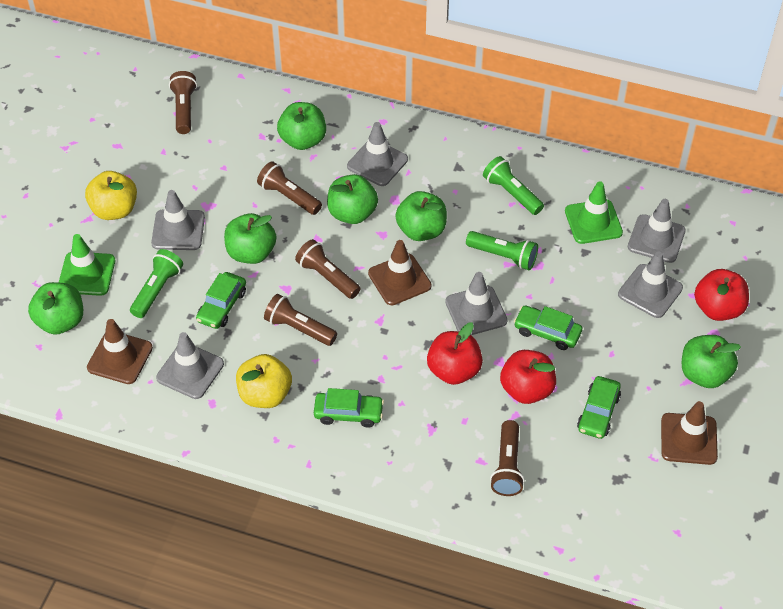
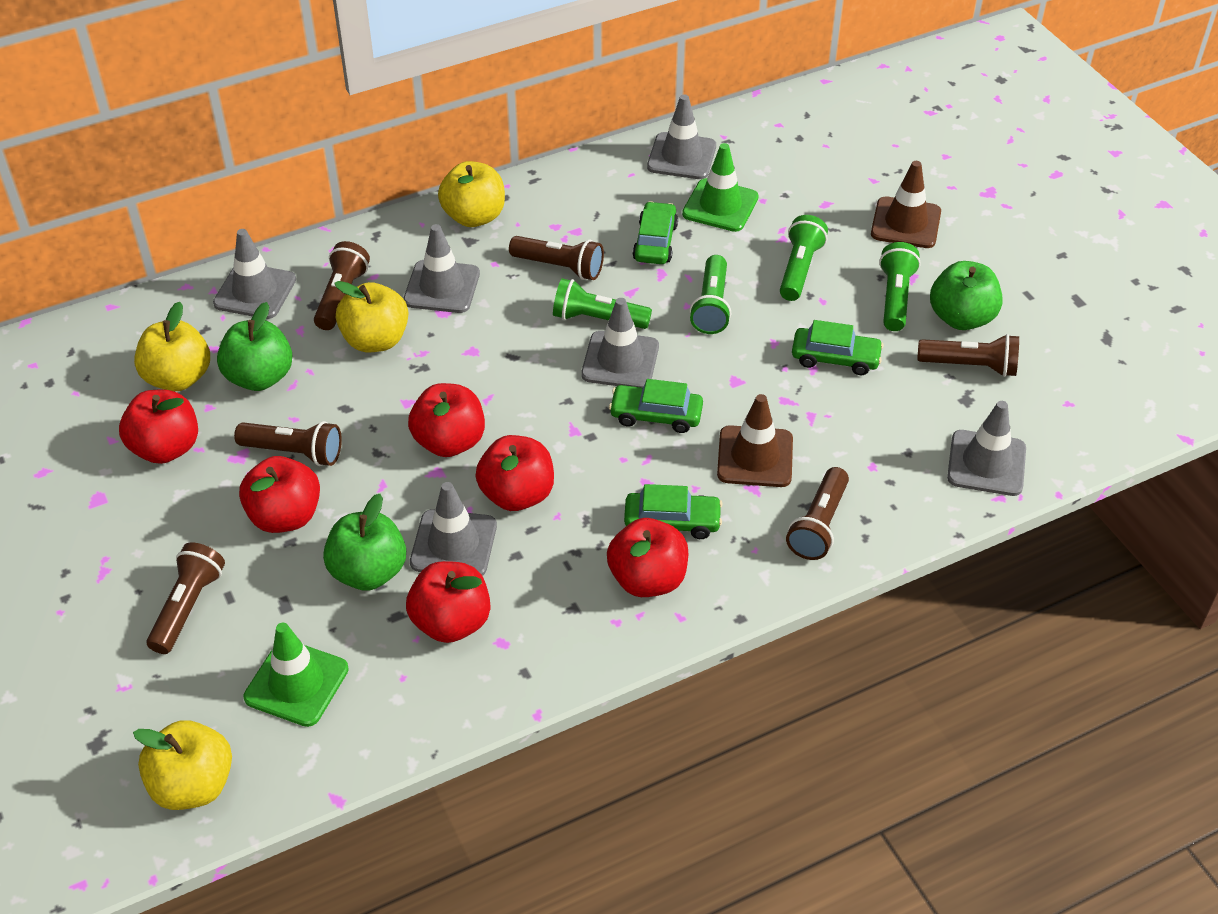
brown flashlight: [169,71,197,134] [257,161,322,215] [264,294,337,346] [295,239,361,299] [490,420,525,496] = 5 -> [147,542,225,654] [234,421,342,466] [314,241,370,330] [509,236,604,280] [786,467,849,560] [917,334,1019,377] = 6
brown traffic cone: [87,319,153,384] [368,240,432,305] [661,401,718,465] = 3 -> [717,394,793,487] [871,161,941,248] = 2
green apple: [28,282,83,335] [224,213,276,264] [277,102,326,150] [327,174,378,224] [395,191,447,241] [681,335,741,388] = 6 -> [217,302,293,391] [323,494,406,591] [930,261,1003,330] = 3
green flashlight: [130,249,183,318] [466,231,538,270] [483,156,544,215] = 3 -> [553,278,652,329] [689,255,731,334] [780,215,828,301] [879,242,921,331] = 4
red apple: [427,322,483,385] [500,350,556,404] [694,269,749,321] = 3 -> [119,389,198,464] [239,456,320,533] [406,561,490,643] [408,383,485,457] [476,435,554,511] [607,518,688,597] = 6
yellow apple: [85,171,137,220] [236,354,292,408] = 2 -> [133,720,232,810] [134,302,210,391] [334,281,408,352] [438,161,505,227] = 4

